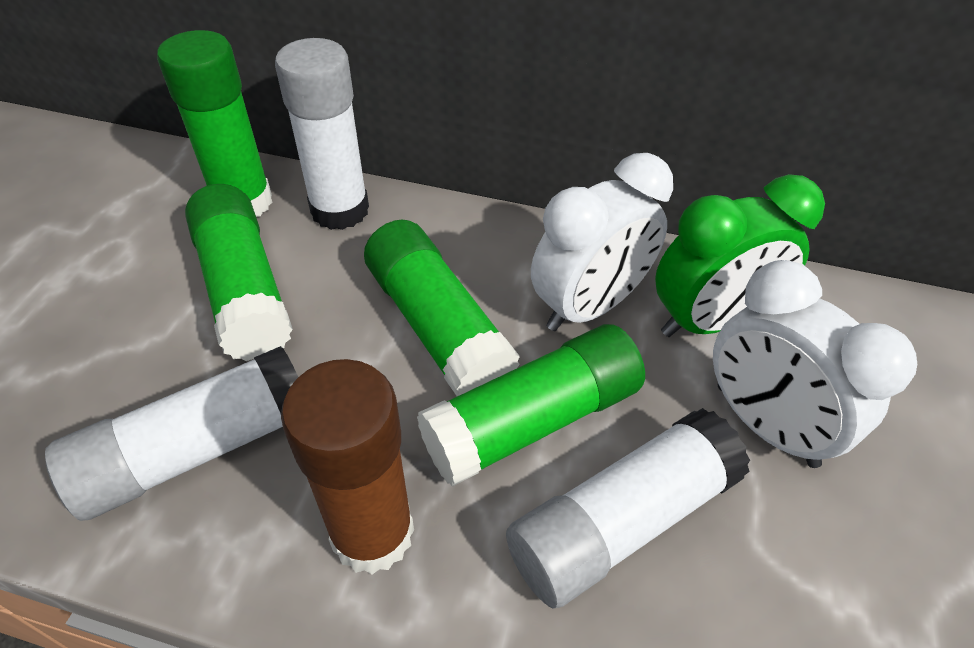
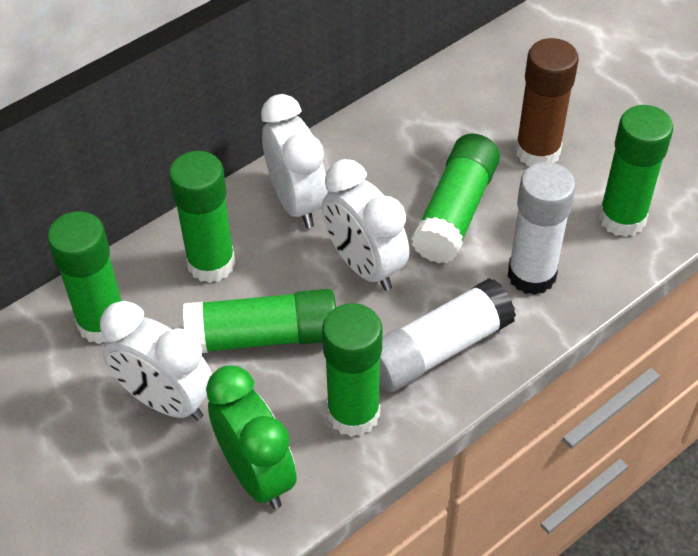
green glue stick: [157,30,273,217] [185,184,293,361] [364,220,520,396] [417,324,645,487] = 4 -> [47,211,121,344] [169,151,236,283] [183,289,336,353] [322,303,382,437] [411,133,500,263] [599,105,673,237] = 6
white clock: [531,153,673,331] [713,260,917,468] = 2 -> [100,301,212,421] [261,94,328,228] [322,159,409,291] = 3
white glue stick: [45,346,298,521] [275,38,369,230] [506,408,750,609] = 3 -> [379,278,516,392] [507,162,576,295] = 2

